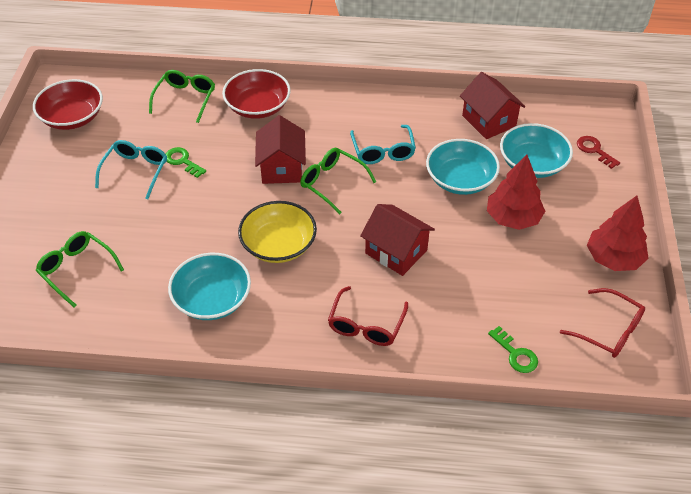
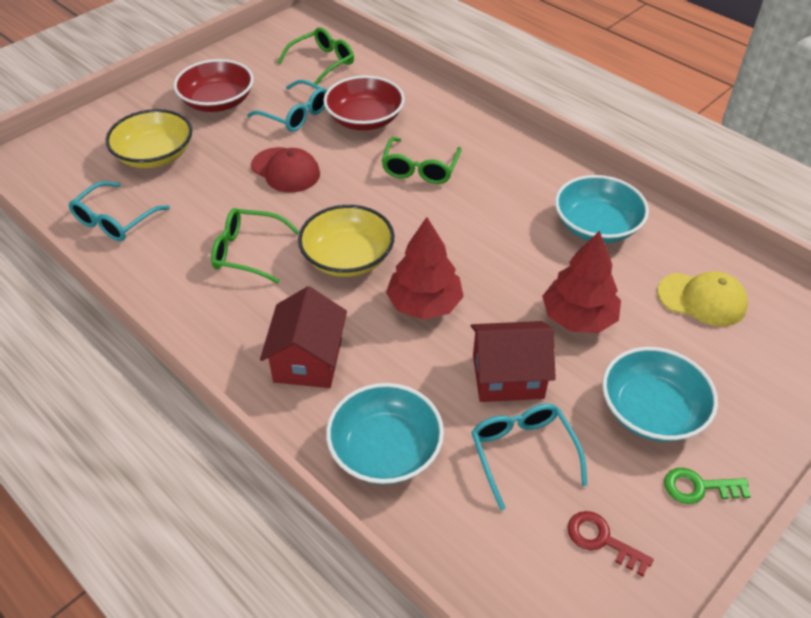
green key: [166,147,206,178] [488,326,538,373] = 2 -> [664,468,751,504] = 1
red cap: none = 0 -> [251,147,320,193] = 1
red glasses: [328,286,408,346] [560,288,645,358] = 2 -> none = 0
red house: [255,115,306,184] [360,204,435,276] [460,72,525,139] = 3 -> [260,286,347,388] [471,321,556,402] = 2
turquoise glasses: [95,140,167,199] [350,125,416,164] = 2 -> [68,181,170,241] [247,80,327,132] [471,404,587,510] = 3
yellow bowl: [238,201,317,263] = 1 -> [105,109,192,168] [298,205,395,277] = 2
yellow cap: none = 0 -> [658,271,748,326] = 1

